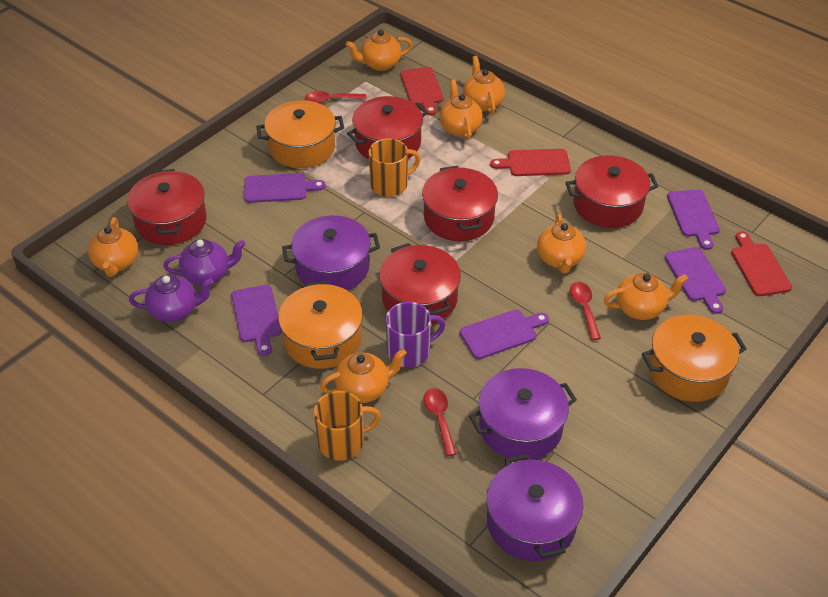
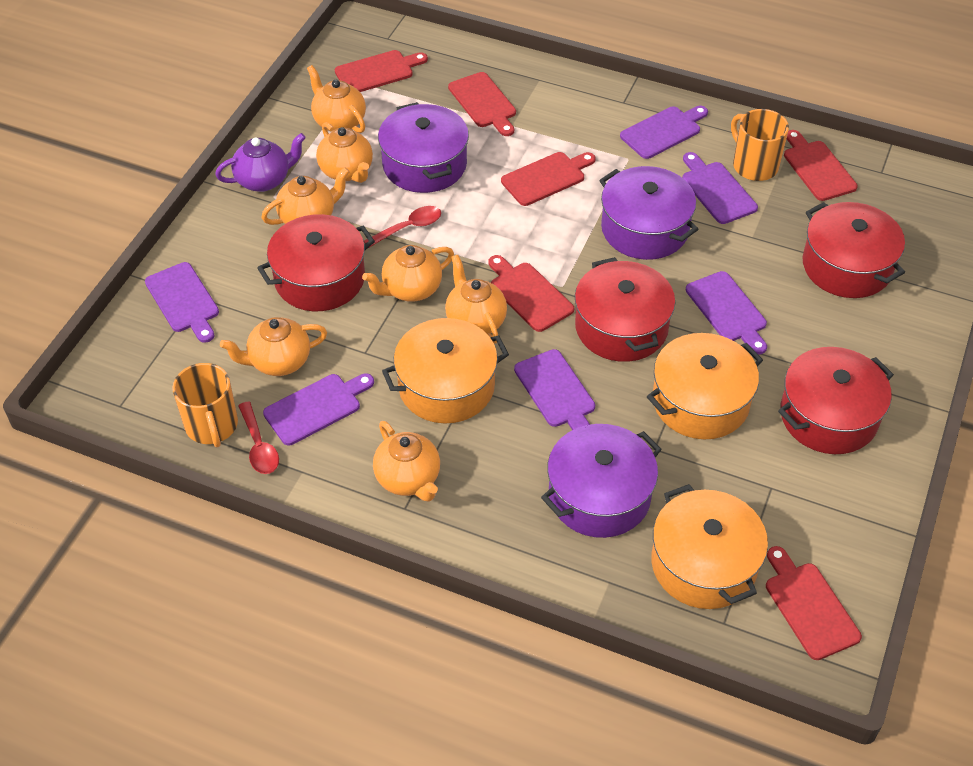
purple cutting board: [231,285,282,356] [244,173,326,203] [460,310,549,359] [665,247,726,314] [667,189,720,250] = 5 -> [145,262,219,343] [263,373,374,445] [514,349,595,430] [620,106,708,159] [682,152,758,224] [686,271,767,355] = 6
purple mug: [386,302,446,368] = 1 -> none = 0
purple teapot: [129,275,214,322] [163,239,245,285] = 2 -> [215,133,306,192] = 1
red cutting board: [400,67,444,115] [490,149,571,176] [731,231,792,296] = 3 -> [335,50,428,92] [448,72,516,136] [488,255,574,332] [501,152,596,206] [766,546,862,660] [784,130,858,201] = 6
red pot: [127,169,207,245] [347,96,428,159] [379,243,461,324] [422,166,498,241] [565,155,658,228] = 5 -> [257,214,375,311] [575,257,675,362] [778,347,894,454] [803,202,905,298] = 4
red spoon: [305,91,366,103] [424,388,456,456] [570,282,601,340] = 3 -> [238,402,279,474] [364,206,441,248] = 2

